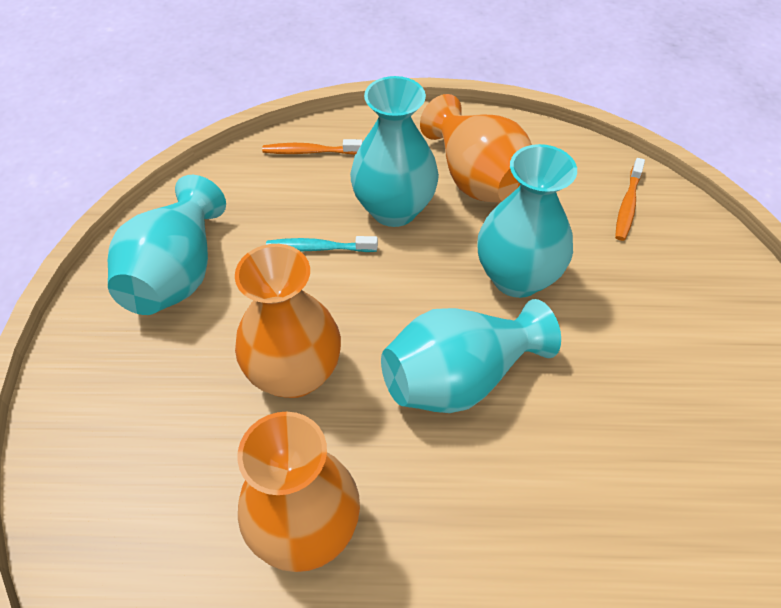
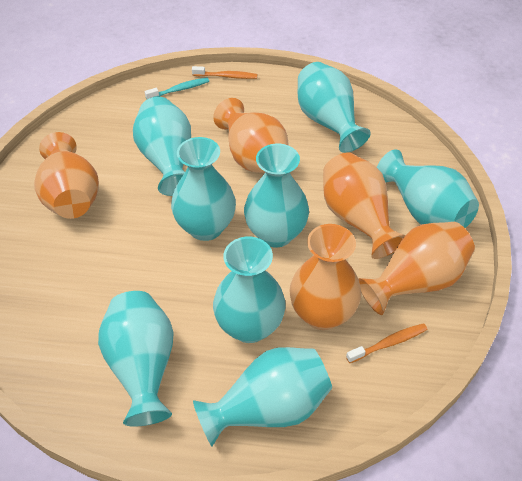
orange vase: [235,244,341,398] [237,412,360,572] [420,94,532,203] = 3 -> [34,132,99,219] [213,98,289,173] [289,224,361,330] [323,152,406,259] [359,222,475,315] = 5
turquoise vase: [108,175,226,315] [350,76,439,227] [381,299,561,413] [477,144,577,298] = 4 -> [98,291,174,427] [133,97,191,196] [171,137,236,241] [193,347,332,446] [213,237,286,343] [244,144,309,248] [297,62,371,153] [377,150,479,228] = 8

